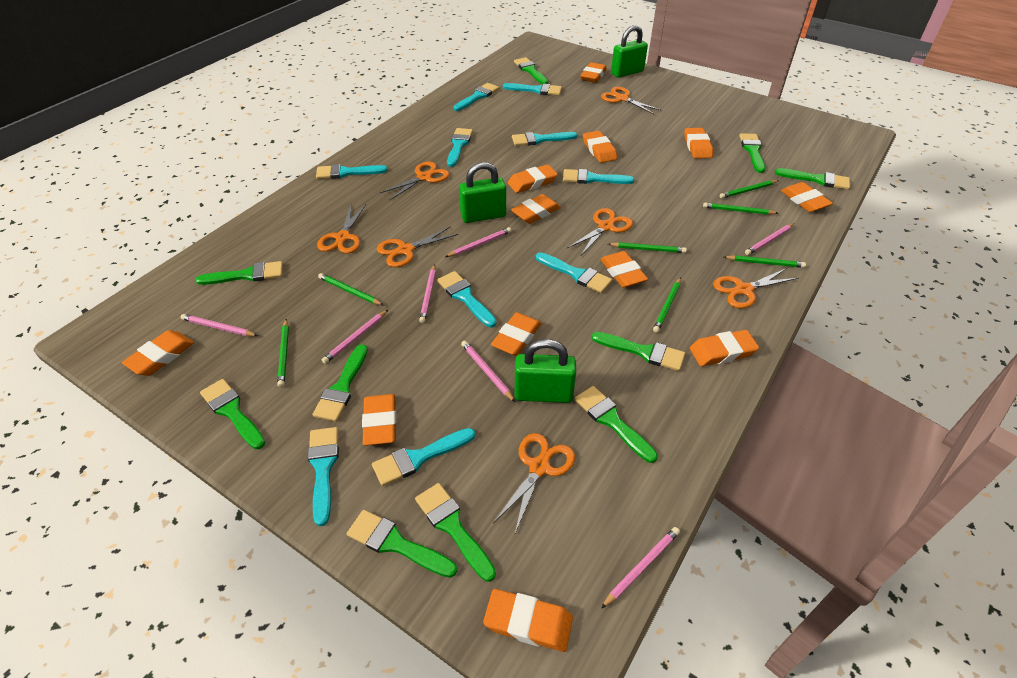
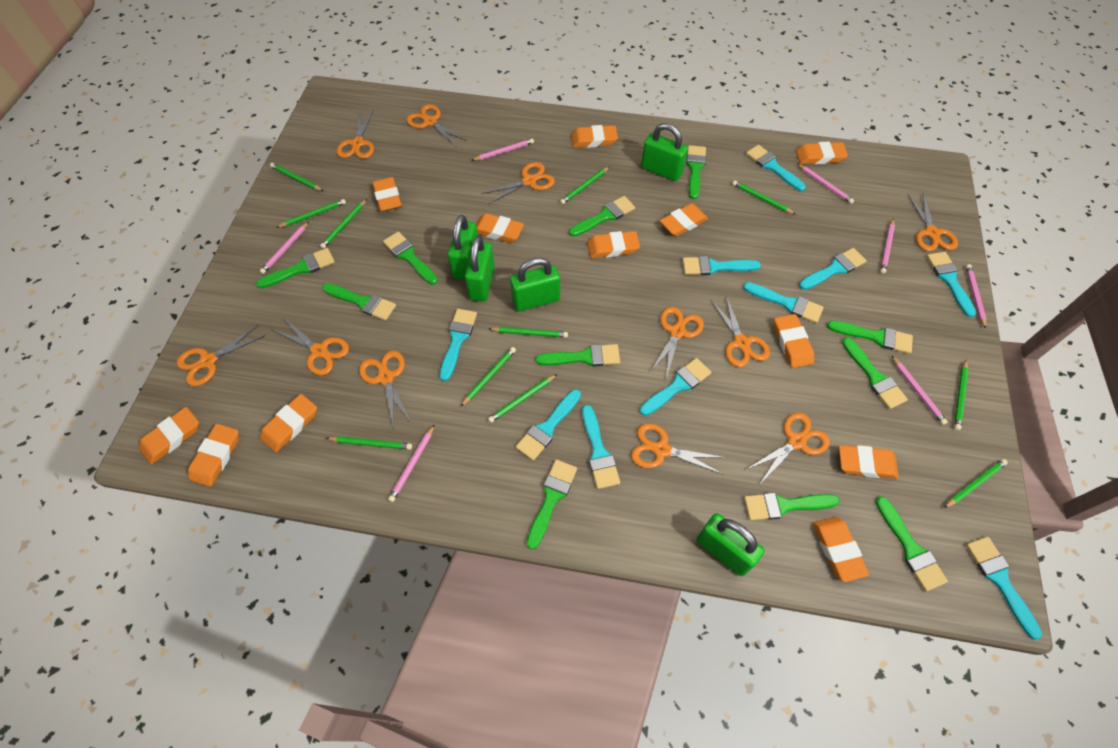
green brush: [196,261,283,285] [200,379,265,449] [312,344,368,422] [347,510,457,578] [415,483,496,582] [514,57,548,85] [575,386,658,463] [592,332,685,371] [739,133,765,173] [775,168,850,190] = 10 -> [256,248,335,289] [322,283,396,321] [383,231,438,285] [526,459,577,549] [536,344,620,367] [569,196,635,237] [686,145,706,199] [744,492,840,520] [827,321,913,354] [842,337,908,409] [876,496,948,591] = 11
green padlock: [459,162,506,223] [515,339,576,403] [611,25,648,78] = 3 -> [448,215,478,280] [465,236,495,302] [510,257,560,311] [641,123,688,181] [697,513,765,576] = 5
green pencil: [277,319,289,388] [318,273,383,305] [608,242,687,253] [653,277,681,333] [703,203,778,215] [720,180,779,199] [724,255,806,268] = 7 -> [270,163,323,191] [276,199,346,228] [320,199,367,249] [326,436,412,450] [461,347,516,406] [488,374,557,423] [489,327,568,338] [560,167,609,204] [732,180,795,214] [944,459,1008,508] [954,360,968,430] = 11
orange scissors: [317,204,366,254] [377,226,459,267] [380,162,449,201] [493,433,575,533] [567,208,633,255] [601,87,661,114] [713,268,799,308] = 7 -> [177,325,266,386] [271,317,349,375] [336,110,374,159] [359,351,411,429] [406,104,467,147] [481,162,555,204] [631,423,727,475] [649,307,704,379] [710,295,770,367] [747,413,830,482] [908,193,958,251] = 11

